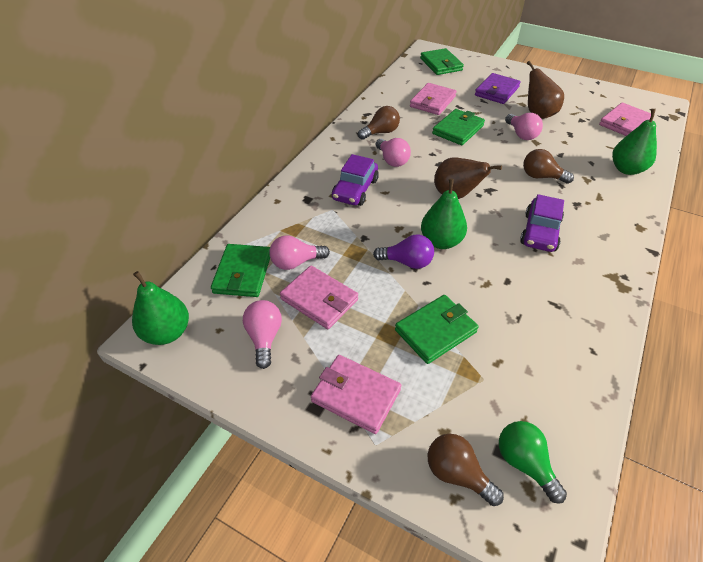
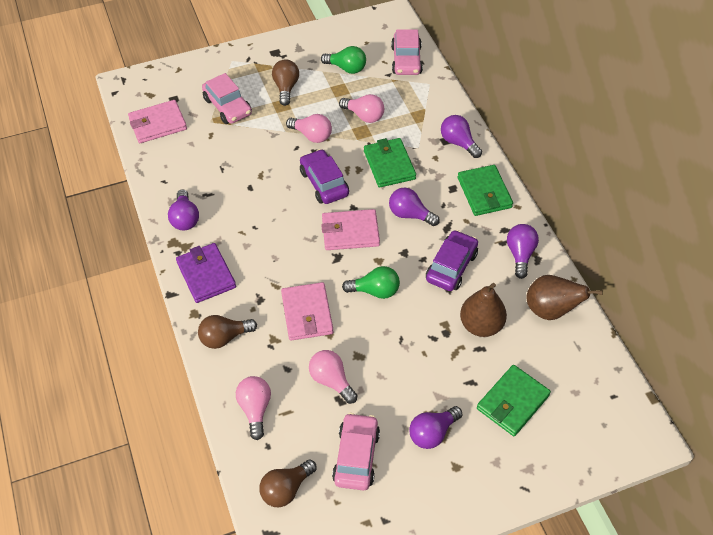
green light bulb: [499,421,567,504] = 1 -> [321,46,366,74] [342,266,400,299] = 2
green pear: [132,271,189,345] [421,179,467,249] [612,109,657,175] = 3 -> none = 0
green wallet: [211,244,270,297] [395,295,479,364] [420,48,464,75] [432,109,485,145] = 4 -> [364,138,416,188] [458,165,513,216] [477,365,551,436] = 3
pink car: none = 0 -> [202,73,252,124] [332,413,380,490] [391,29,423,75] = 3
pink wallet: [280,266,358,329] [311,355,401,434] [410,83,457,115] [599,103,651,136] = 4 -> [128,100,187,143] [281,282,333,341] [321,209,380,250] = 3
purple light bulb: [373,235,434,269] = 1 -> [168,189,199,230] [389,188,440,226] [409,406,463,449] [441,115,482,158] [507,224,539,279] = 5

